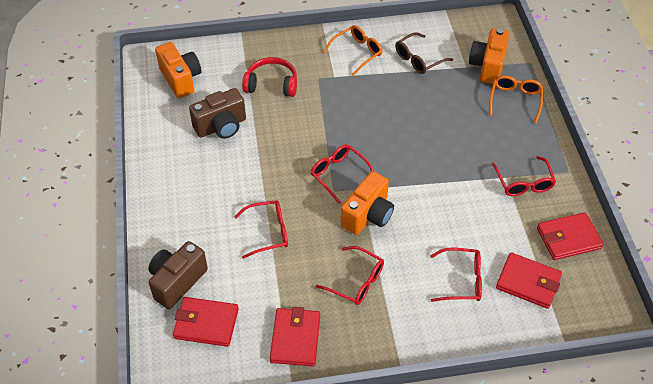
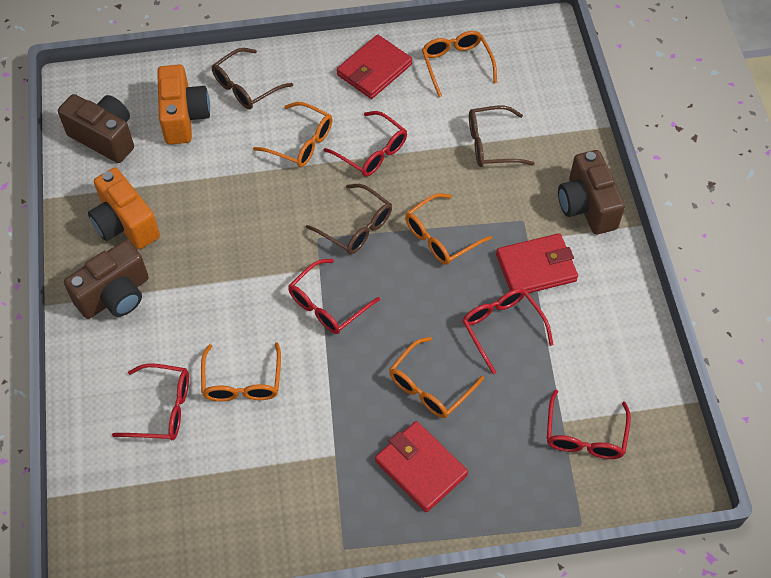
brown camera: [148,241,208,309] [189,88,246,139] = 2 -> [58,94,134,163] [64,240,149,319] [558,150,625,234] = 3
brown glasses: [395,32,453,74] = 1 -> [212,48,293,109] [306,184,392,254] [469,106,535,167] = 3
orange camera: [155,42,201,98] [341,171,394,235] [469,28,509,84] = 3 -> [88,168,160,249] [157,64,210,145] = 2
orange glasses: [324,25,382,76] [489,75,543,123] = 2 -> [201,342,281,401] [253,102,333,167] [389,337,484,418] [405,193,492,265] [422,31,497,97] = 5
red headphones: [242,57,297,97] = 1 -> none = 0
red wallet: [173,297,239,347] [270,307,320,366] [496,252,562,309] [537,212,604,260] = 4 -> [337,35,412,99] [375,421,468,512] [496,233,578,293] = 3

